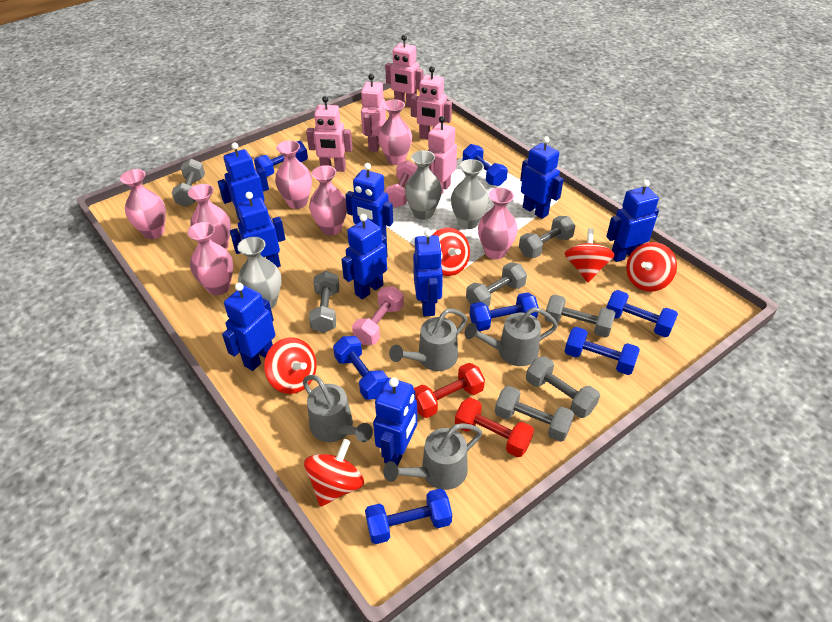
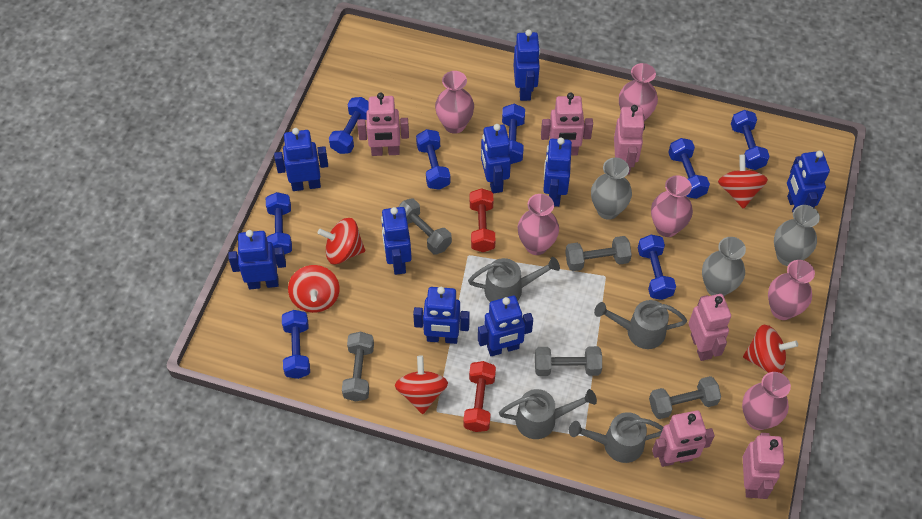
blue dumbbell: [254,141,308,177] [333,336,388,400] [365,488,452,544] [463,144,508,186] [470,292,539,331] [565,327,640,375] [606,290,678,337] = 7 -> [266,192,292,255] [282,310,310,379] [329,97,369,154] [416,129,450,190] [502,104,525,164] [638,235,676,300] [668,138,710,199] [731,110,770,170] = 8
grey dumbbell: [172,159,205,207] [309,271,339,333] [466,262,527,307] [495,386,574,442] [519,216,575,258] [526,356,600,418] [544,295,615,338] = 7 -> [342,332,374,401] [398,198,452,255] [535,346,602,376] [565,236,632,271] [649,376,721,419] = 5
pink dumbbell: [352,286,404,345] [385,160,418,208] = 2 -> none = 0
pink robot: [306,96,352,172] [361,74,386,152] [385,35,423,108] [411,66,452,139] [427,116,457,195] = 5 -> [357,92,409,156] [541,93,593,155] [614,105,645,175] [652,411,715,467] [689,294,731,361] [743,433,784,499] = 6
pink vase: [120,169,166,239] [187,222,233,295] [188,184,231,250] [275,140,312,209] [309,165,347,236] [378,99,412,165] [478,188,518,259] = 7 -> [435,71,474,134] [518,194,559,255] [619,63,658,122] [651,175,693,237] [742,372,791,430] [768,260,815,320] = 6

